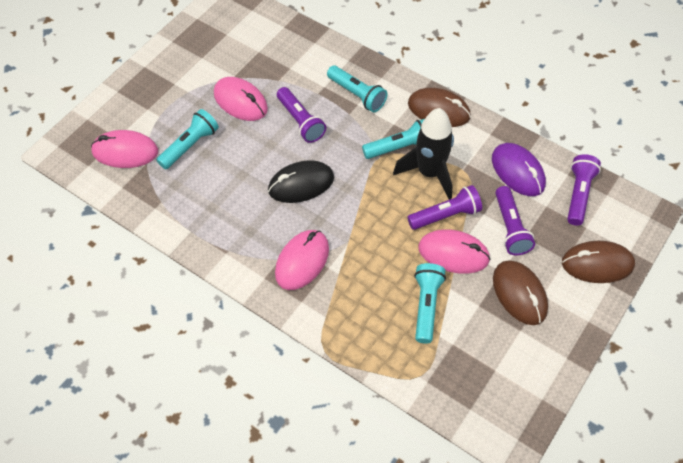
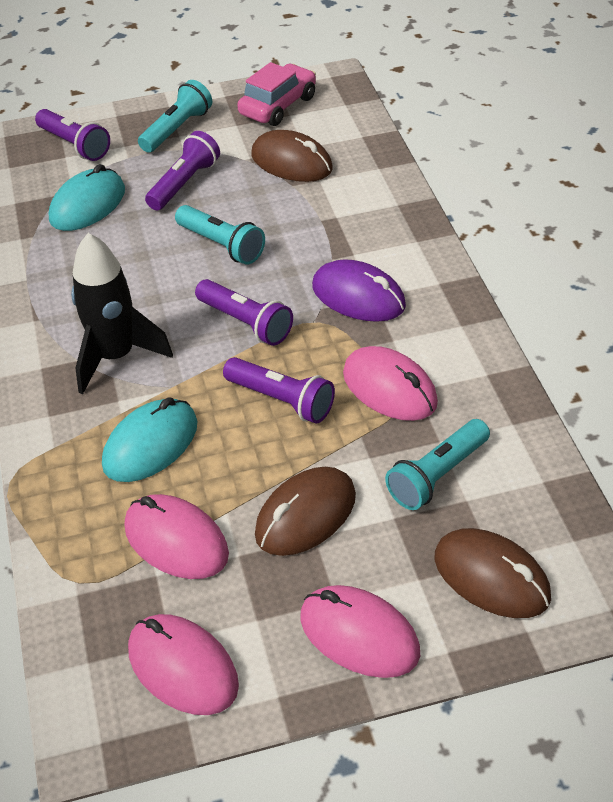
black mouse: [268,160,334,203] = 1 -> none = 0
pink car: none = 0 -> [237,62,316,126] = 1
turquoise flashlight: [156,109,219,169] [327,65,387,112] [362,119,424,159] [414,263,446,344] = 4 -> [138,80,212,153] [175,205,265,264] [385,419,490,510] = 3
turquoise mouse: none = 0 -> [49,164,125,231] [102,397,198,482] = 2

